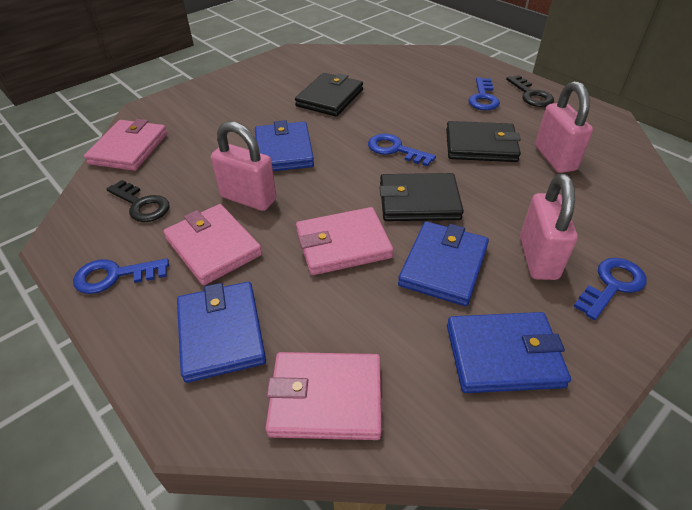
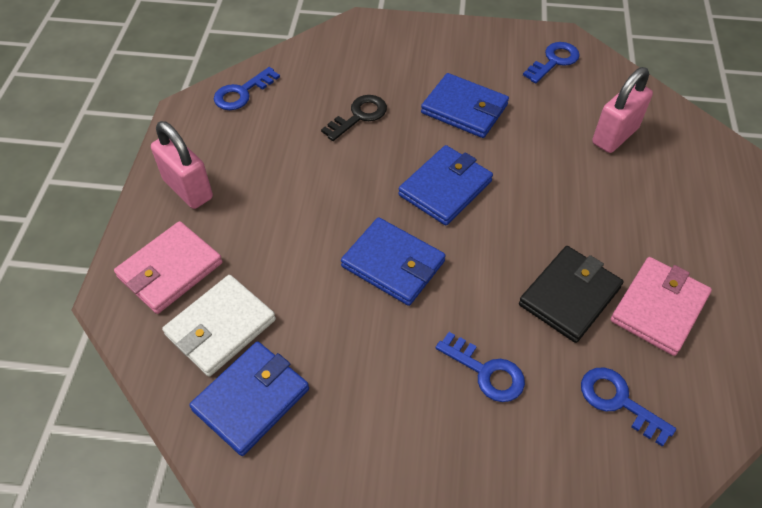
black key: [106,180,170,222] [506,75,554,107] = 2 -> [321,95,387,141] = 1
black wallet: [295,73,363,116] [379,173,464,221] [446,121,521,162] = 3 -> [519,246,623,343] = 1
pink padlock: [211,121,276,211] [520,174,578,280] [535,81,593,173] = 3 -> [151,121,213,209] [592,67,653,153] = 2
pink wallet: [84,119,167,171] [163,204,262,285] [266,352,382,440] [296,207,393,275] = 4 -> [114,221,223,314] [610,257,712,356] = 2
white wallet: none = 0 -> [162,275,276,377] = 1

